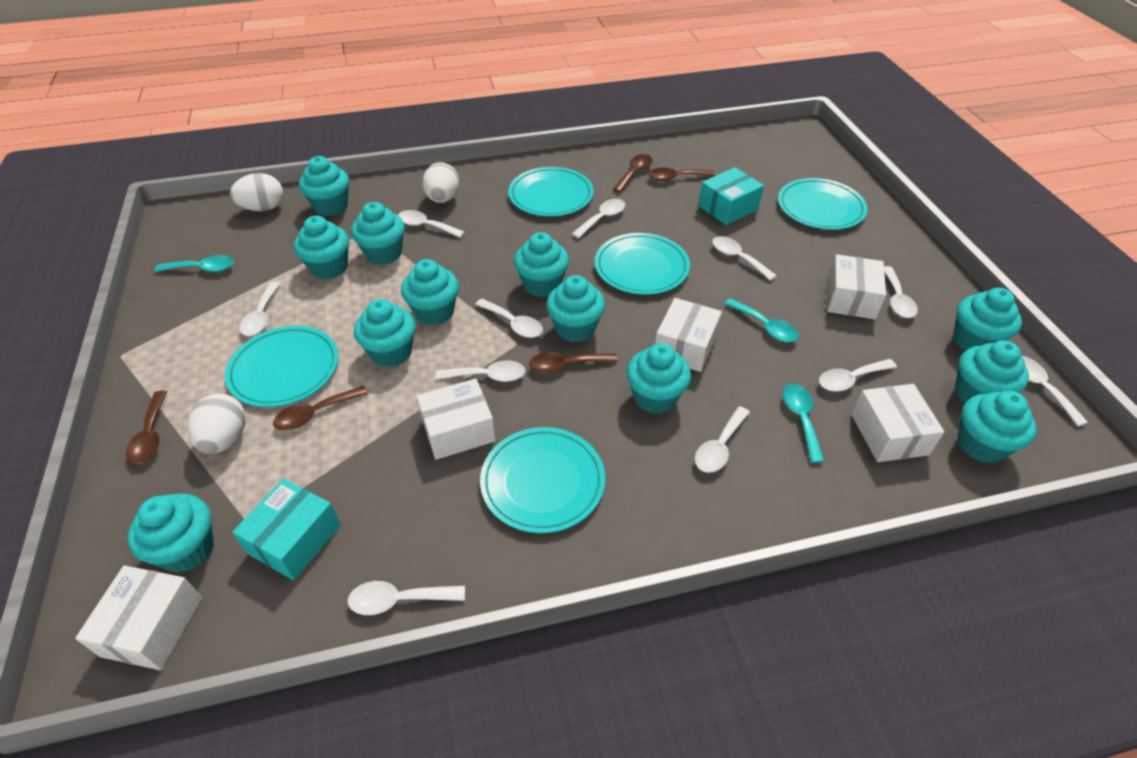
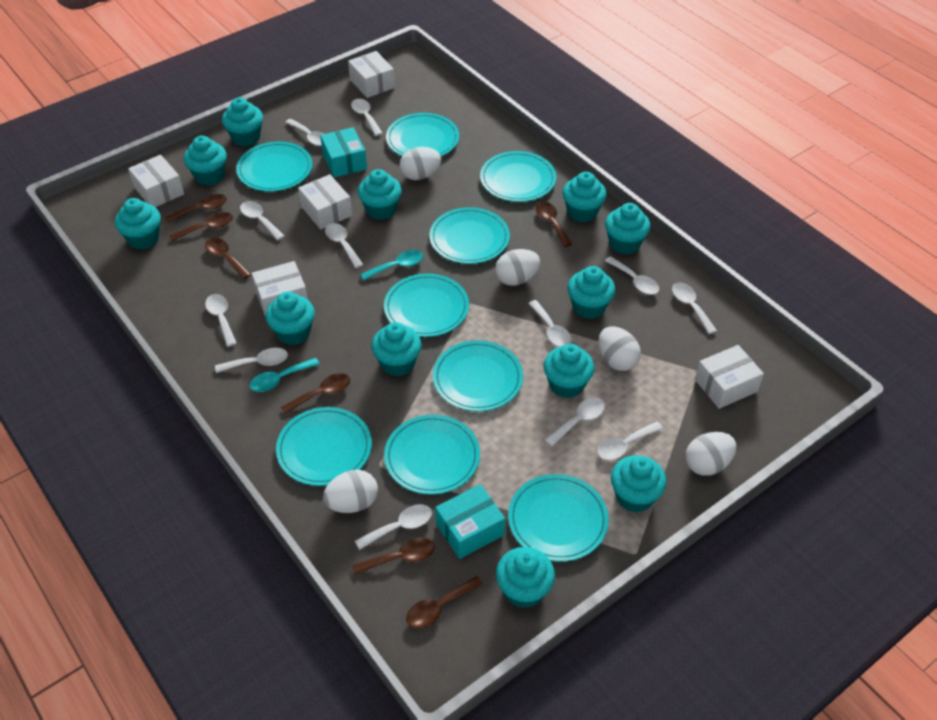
brown spoon: [126,391,167,464] [273,386,368,430] [529,352,618,373] [613,154,652,193] [648,168,715,181] = 5 -> [165,194,227,223] [169,212,233,241] [205,238,251,279] [281,373,350,414] [352,538,435,575] [406,576,483,628] [535,201,572,247] = 7
turquoise plate: [225,326,339,407] [480,427,605,533] [508,167,594,217] [595,233,690,295] [778,178,868,230] = 5 -> [236,141,312,191] [276,407,372,486] [384,273,469,337] [384,415,480,495] [386,113,459,156] [429,207,510,264] [433,340,523,411] [480,151,556,202] [508,474,609,562] = 9
turquoise spoon: [154,255,234,272] [724,298,799,342] [782,384,825,463] = 3 -> [249,358,320,392] [360,250,424,281] = 2
white egg: [188,394,245,454] [230,173,283,211] [422,162,460,203] = 3 -> [323,470,378,513] [400,147,442,180] [495,249,541,286] [598,326,641,371] [685,432,737,476] = 5
white spoon: [240,282,280,336] [347,581,465,615] [398,210,465,238] [435,360,526,382] [475,299,543,338] [572,199,625,238] [695,406,750,473] [712,236,777,281] [819,359,897,392] [884,266,918,318] [1022,356,1088,426] = 11 -> [205,294,237,347] [215,348,288,373] [240,201,284,240] [285,119,324,146] [325,223,364,268] [351,99,383,136] [355,504,432,550] [528,300,571,347] [545,398,605,447] [597,421,663,460] [605,256,659,295] [672,282,717,334] = 12

